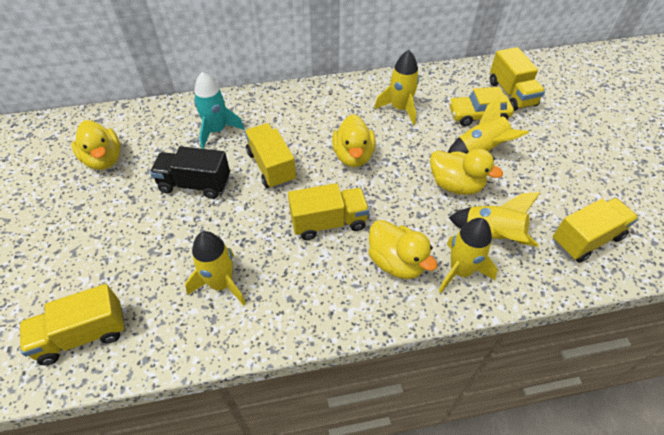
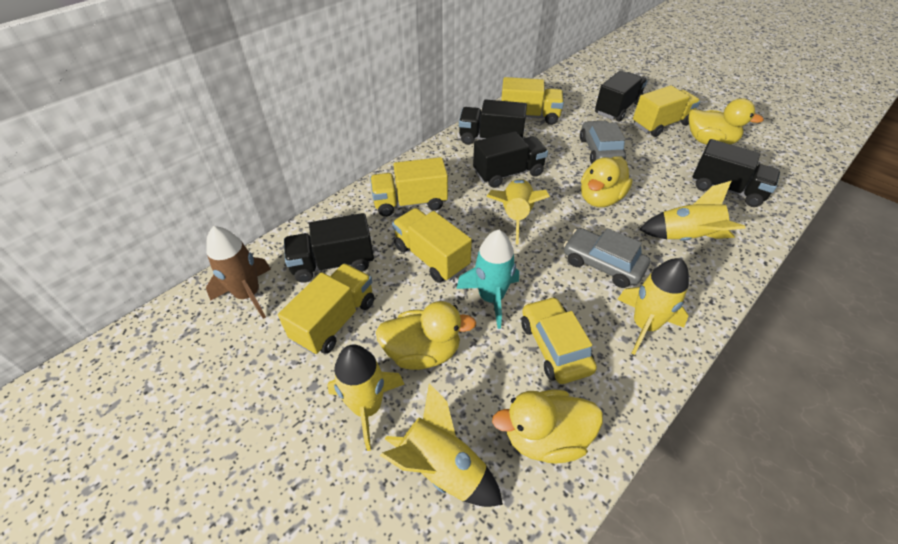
black truck: [150,146,230,199] = 1 -> [284,213,374,283] [459,99,527,145] [473,131,548,188] [595,70,648,122] [692,139,780,207] = 5
brown rocket: none = 0 -> [206,226,271,319] = 1
grey car: none = 0 -> [564,228,650,288] [580,120,626,164] = 2

